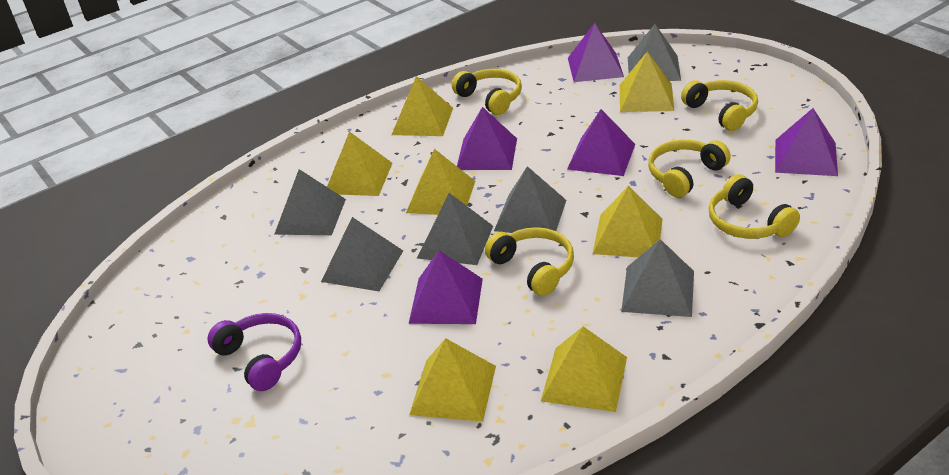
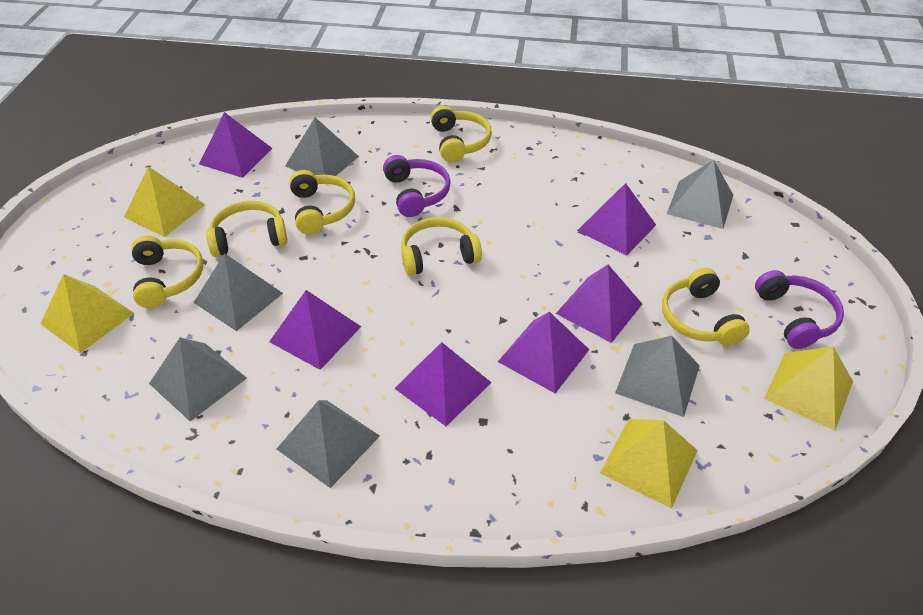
purple headphones: [207,313,301,391] = 1 -> [383,155,451,217] [755,270,844,349] = 2
purple pyramid: [409,250,483,324] [457,107,517,170] [567,109,635,176] [568,23,624,82] [775,108,838,176] = 5 -> [199,112,272,178] [269,290,361,370] [394,342,491,426] [498,312,589,393] [556,265,642,343] [577,183,656,256] = 6
yellow headphones: [452,69,522,115] [485,227,574,296] [648,140,731,198] [681,80,758,131] [708,174,800,239] = 5 -> [132,235,204,308] [206,201,288,257] [290,170,355,234] [401,217,482,276] [431,106,492,162] [662,268,750,346] = 6
yellow pyramid: [327,131,393,196] [392,76,453,136] [406,149,475,215] [409,338,496,422] [541,326,627,412] [593,186,663,257] [620,52,674,112] = 7 -> [41,274,134,353] [124,166,205,237] [600,419,698,509] [764,347,853,430] = 4

